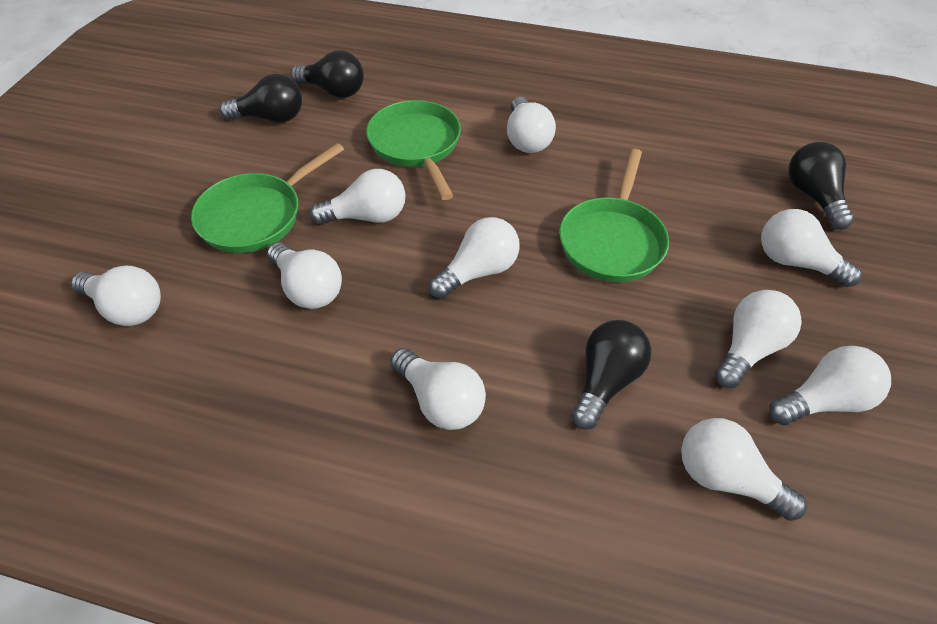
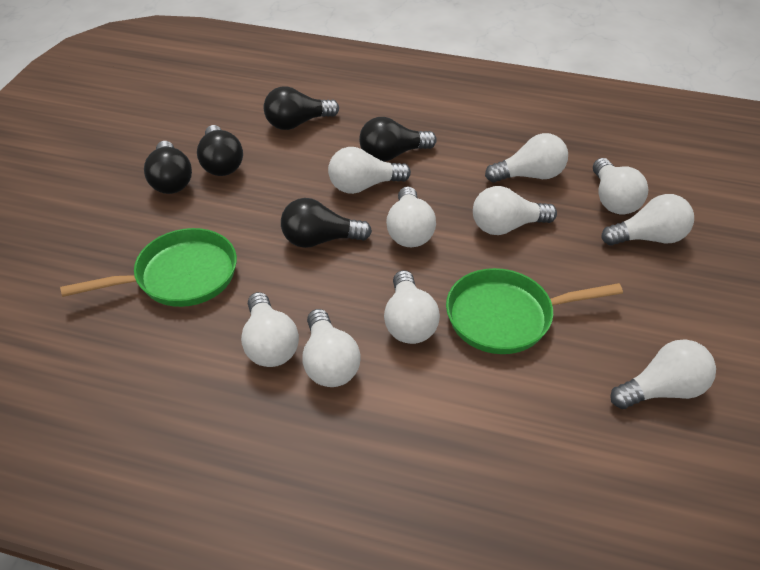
black light bulb: [219,74,302,123] [291,50,364,98] [572,320,651,430] [788,142,854,230] = 4 -> [144,141,192,194] [197,125,243,176] [264,86,339,130] [281,198,372,248] [359,117,437,162] = 5
green pan: [191,143,344,253] [366,100,461,200] [559,149,669,282] = 3 -> [60,228,237,307] [446,268,623,354] = 2

